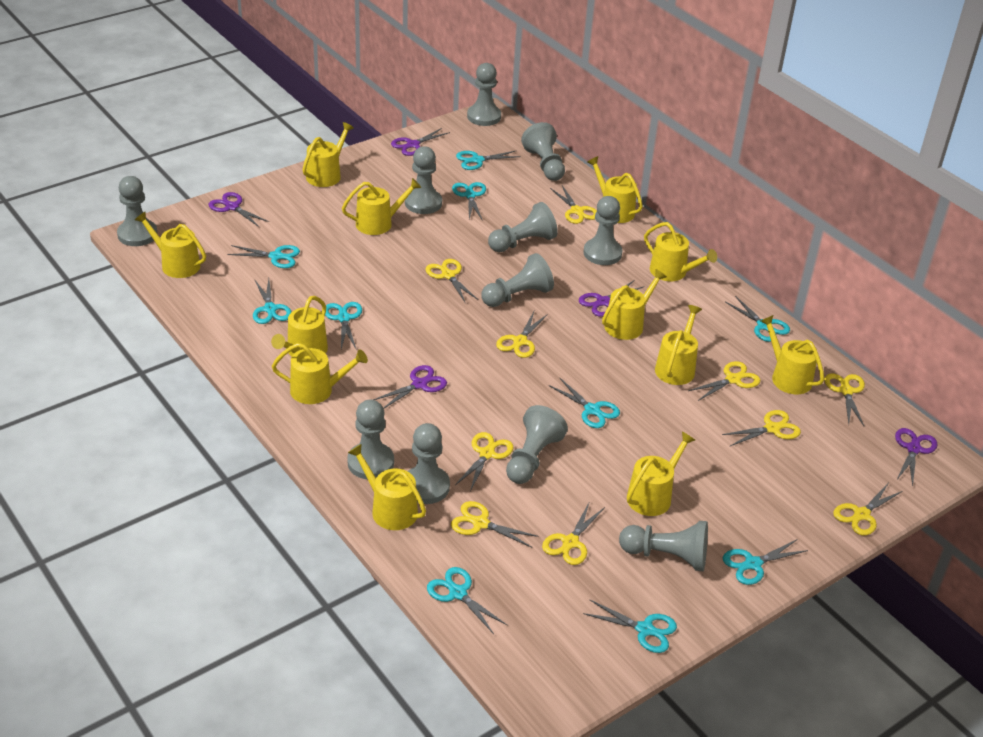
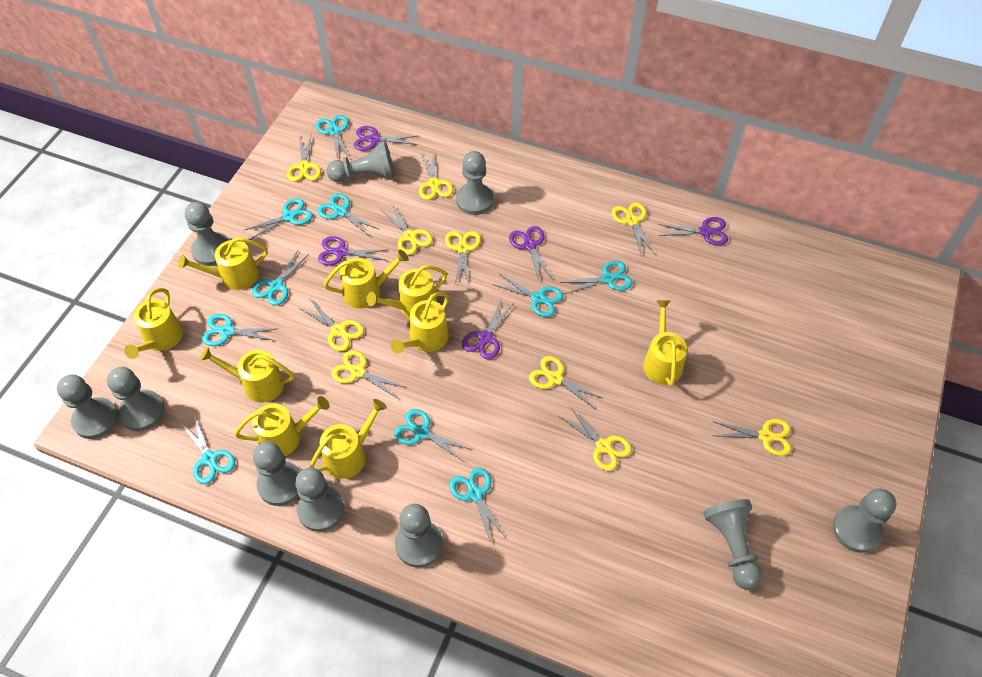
grey pawn: [117,176,158,246] [347,400,394,479] [405,146,442,214] [408,423,450,504] [467,63,501,126] [481,253,554,307] [488,202,558,252] [506,405,568,484] [521,122,565,181] [583,196,622,265] [619,521,708,571] = 11 -> [57,374,118,439] [107,367,165,431] [185,202,229,266] [253,442,300,506] [295,467,344,532] [326,141,394,182] [395,504,443,568] [456,151,494,215] [703,499,762,590] [833,489,896,553] = 10
yellow watering can: [135,212,206,278] [271,296,328,356] [272,343,368,404] [302,122,354,187] [342,178,421,235] [348,444,426,530] [587,156,643,223] [602,269,667,340] [627,432,695,516] [644,222,717,281] [655,305,702,385] [761,315,824,394] = 12 -> [124,288,183,359] [178,237,268,290] [200,347,294,403] [234,396,329,456] [309,399,387,479] [324,249,409,309] [366,265,447,318] [391,292,449,353] [643,300,687,386] = 9

